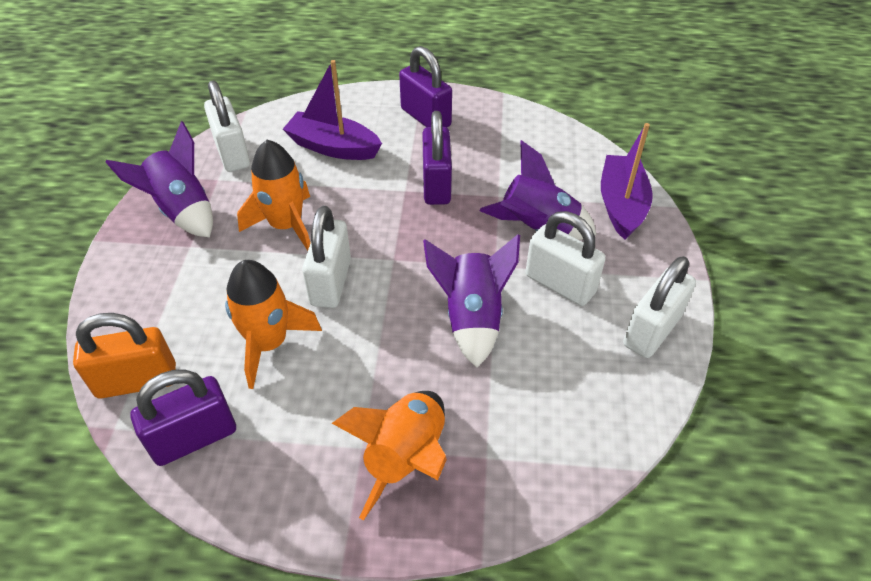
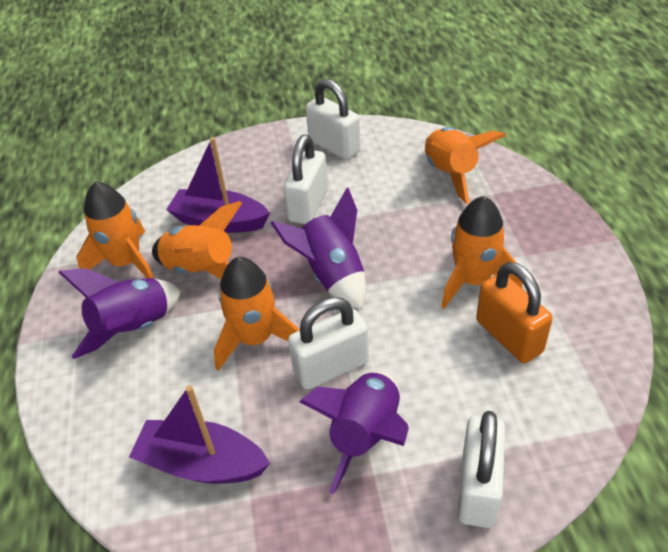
orange rocket: [225,260,322,389] [237,140,310,251] [332,391,447,520] = 3 -> [77,181,154,278] [152,201,242,279] [214,257,300,371] [425,127,506,204] [441,196,522,309] = 5
purple padlock: [130,369,236,466] [399,46,452,127] [422,111,452,205] = 3 -> none = 0

